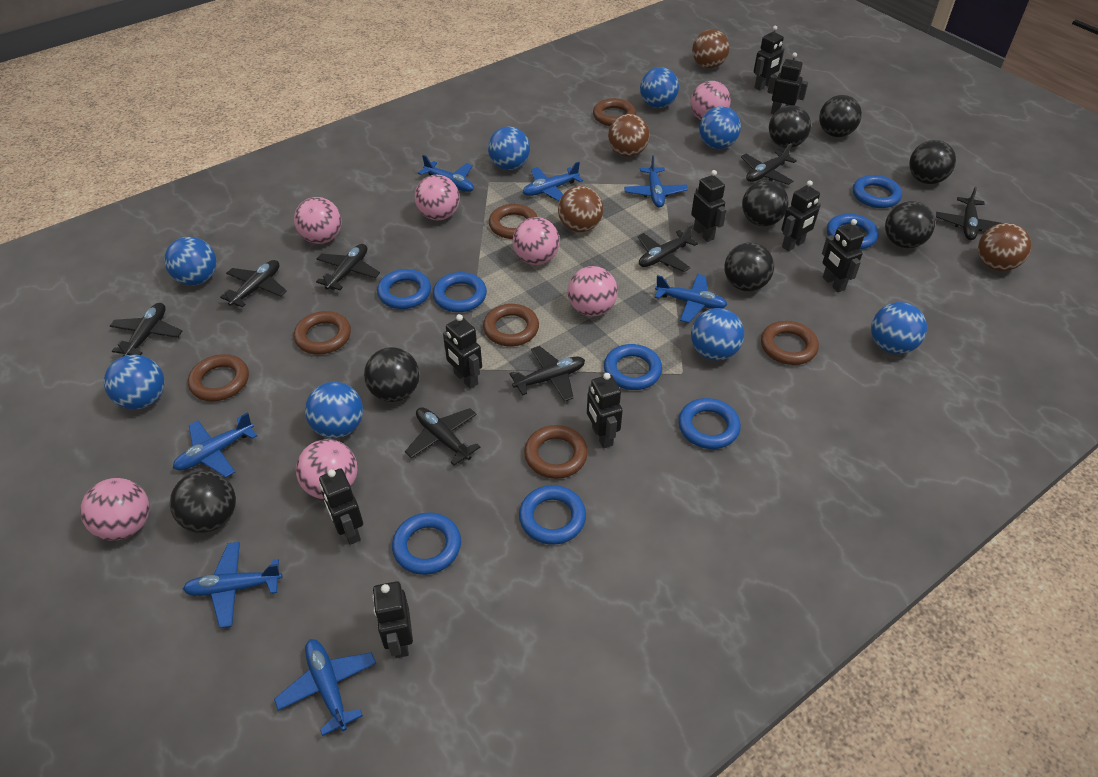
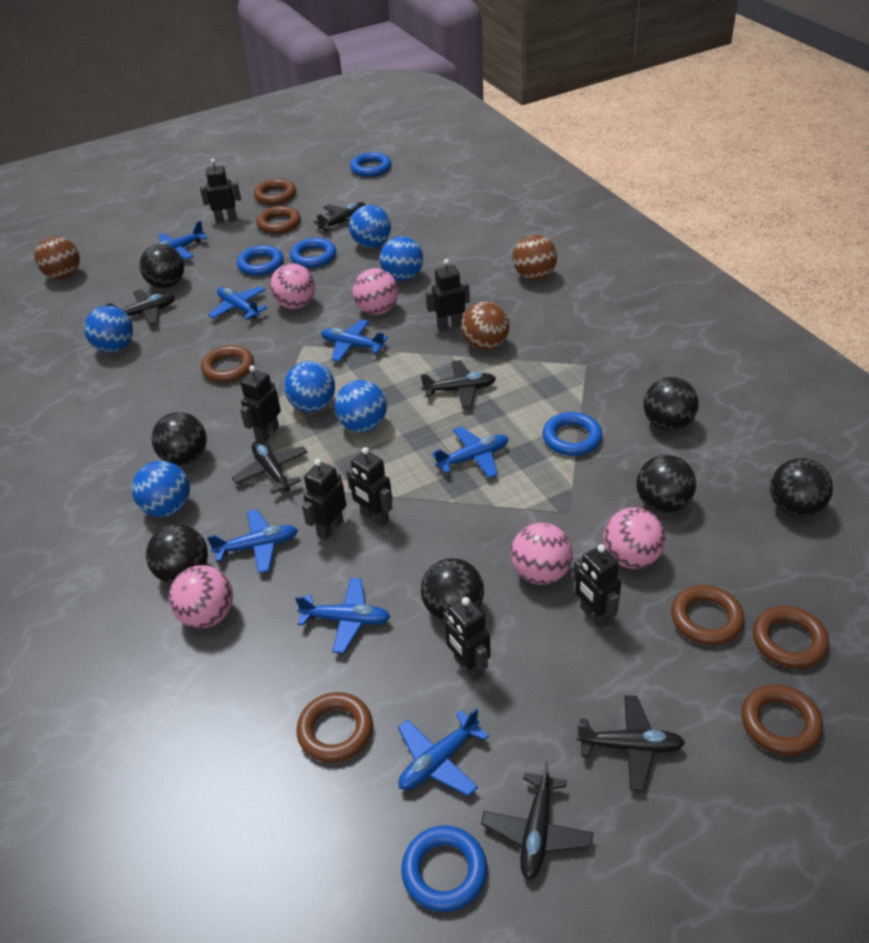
black ball: [170,471,236,533] [364,347,419,402] [724,242,774,291] [742,180,789,226] [769,105,811,148] [819,95,862,137] [885,201,935,248] [909,140,956,184] = 8 -> [140,244,184,288] [146,524,208,584] [151,412,207,466] [421,558,484,621] [636,455,696,513] [644,377,699,431] [770,458,833,517] = 7
black plane: [110,303,182,356] [220,260,287,307] [316,244,380,290] [405,407,480,465] [509,346,585,402] [637,224,698,272] [741,143,797,185] [936,187,1002,240] = 8 -> [105,290,175,326] [232,441,308,494] [314,202,366,232] [420,360,496,409] [481,761,593,880] [576,695,685,790] = 6
black robot: [319,468,363,545] [372,581,413,658] [443,314,482,389] [587,373,623,448] [691,170,727,242] [754,26,784,91] [767,52,808,114] [781,180,821,251] [822,219,864,292] = 9 -> [200,159,241,223] [240,365,281,443] [302,459,346,540] [346,447,392,527] [426,259,470,331] [443,597,491,681] [573,544,621,629] = 7
blue ball: [104,355,165,410] [164,237,217,285] [305,382,363,438] [488,126,530,170] [640,67,679,108] [691,308,744,361] [699,106,741,149] [871,302,927,354] = 8 -> [84,306,133,353] [132,461,190,517] [284,361,335,412] [334,380,387,432] [349,205,391,248] [380,236,423,281] = 6
blue ring: [377,269,431,309] [392,512,461,575] [433,272,487,312] [519,485,586,545] [604,344,662,390] [678,398,741,449] [827,213,879,249] [853,175,902,208] = 8 -> [237,245,284,276] [290,238,336,268] [350,152,391,177] [401,826,487,912] [543,412,602,456] = 5
brown ball: [558,186,603,232] [608,114,650,157] [692,29,729,68] [978,223,1031,271] = 4 -> [34,236,80,279] [461,301,509,350] [513,234,557,280] = 3
pink ball: [80,478,150,541] [294,197,342,244] [296,439,357,499] [415,175,460,220] [513,217,560,265] [568,266,618,316] [691,81,731,120] = 7 -> [169,565,233,628] [270,263,315,309] [353,268,398,315] [511,523,573,585] [603,507,666,569] = 5

